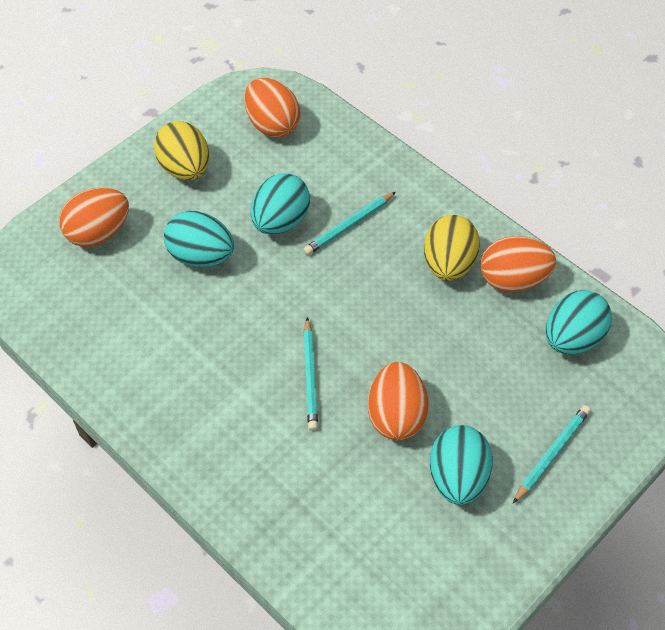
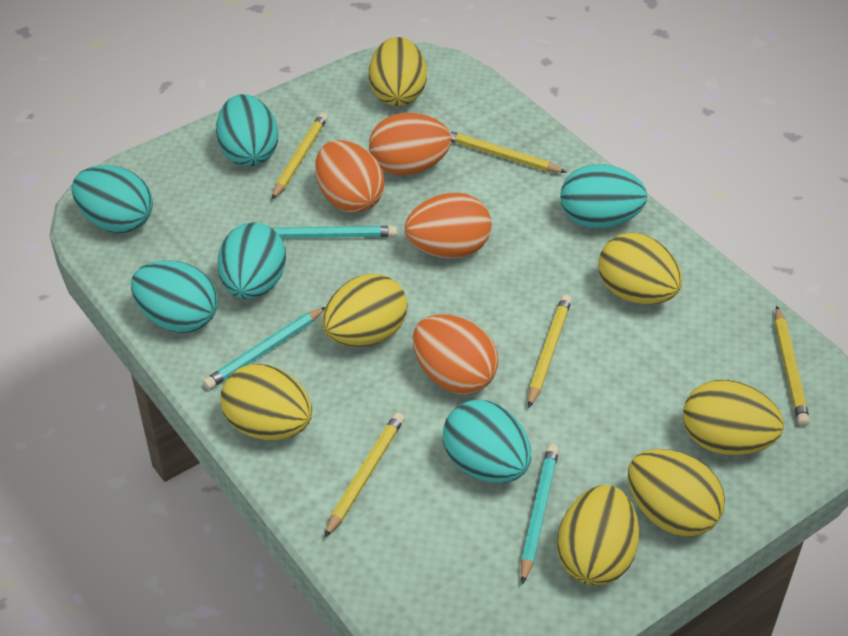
turquoise egg: [164,211,234,267] [251,173,310,235] [430,425,493,505] [546,290,612,355] = 4 -> [72,165,153,233] [131,260,218,333] [216,94,278,166] [217,222,286,299] [443,400,531,483] [560,164,647,228] = 6
yellow egg: [154,121,209,181] [424,215,480,281] = 2 -> [220,364,312,440] [322,273,408,347] [369,37,427,106] [557,485,639,586] [598,233,682,305] [628,449,725,537] [683,380,784,455] = 7
yellow pencil: none = 0 -> [272,113,328,200] [324,412,404,538] [449,131,567,173] [528,295,572,408] [775,306,810,426] = 5

